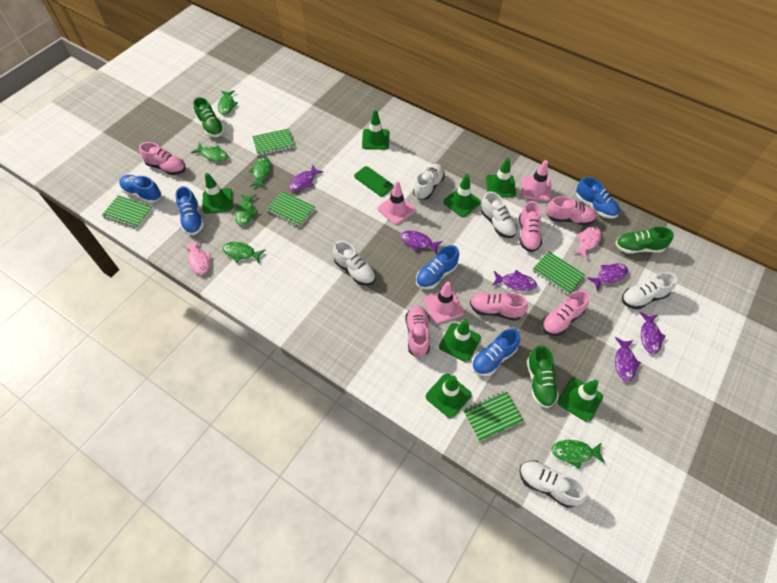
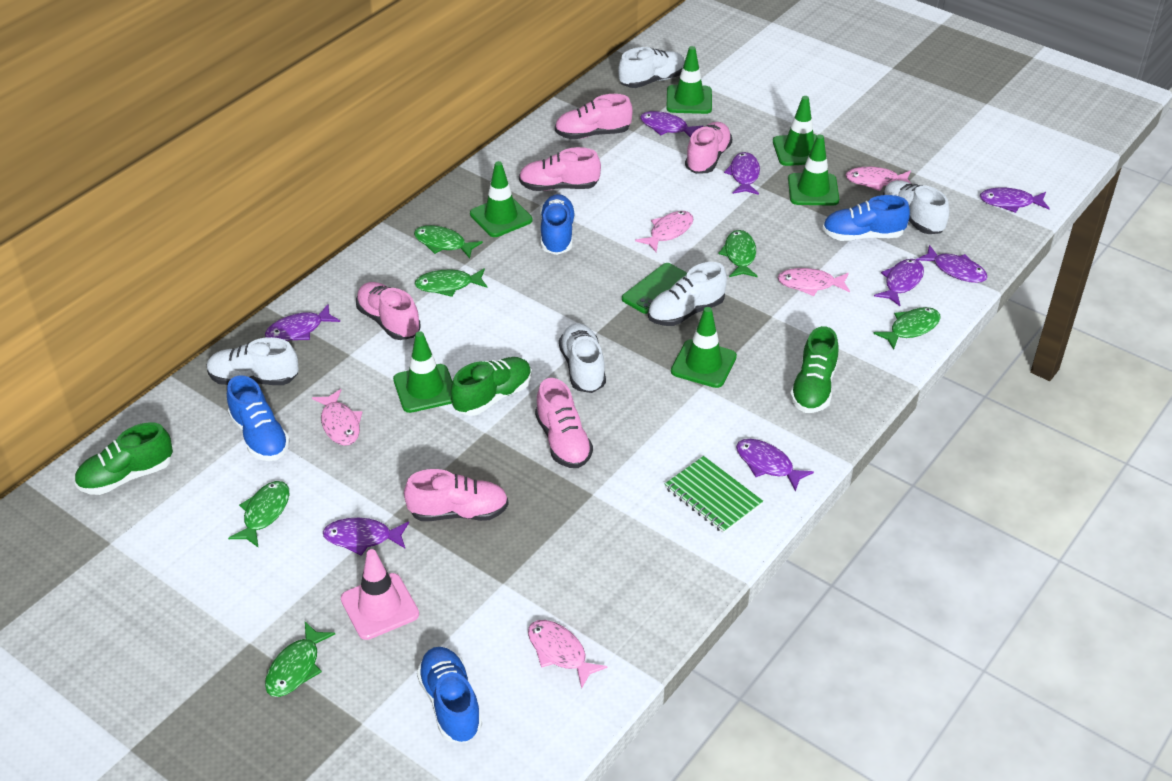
blue shoe: [119,175,161,203] [175,186,204,235] [416,245,459,289] [472,328,520,376] [576,177,620,218] = 5 -> [227,375,290,461] [417,647,482,743] [540,194,576,255] [823,195,910,241] = 4
green notebook: [102,195,153,228] [252,129,294,155] [266,191,315,227] [463,391,524,442] [532,251,585,295] = 5 -> [665,456,763,533] = 1
green traffic cone: [203,173,233,214] [362,110,389,150] [426,374,472,418] [439,319,481,362] [443,174,481,217] [486,158,516,197] [558,378,603,422] = 7 -> [393,331,453,413] [470,161,532,237] [666,46,712,114] [671,307,737,388] [773,96,817,166] [788,135,839,206] = 6
pink fish: [183,240,211,275] [573,226,601,259] = 2 -> [312,389,362,446] [528,620,607,689] [635,211,693,252] [777,268,850,296] [845,167,911,191] = 5
pink traffic cone: [378,182,416,225] [424,282,464,324] [522,160,551,201] = 3 -> [341,549,419,640] = 1
purple fish: [289,165,323,191] [400,231,442,254] [492,270,537,291] [587,263,628,291] [615,337,641,382] [639,312,666,354] = 6 -> [265,304,340,341] [323,518,409,556] [640,111,703,138] [724,152,760,195] [736,439,814,492] [874,259,924,306] [917,245,988,283] [980,188,1050,213] = 8

